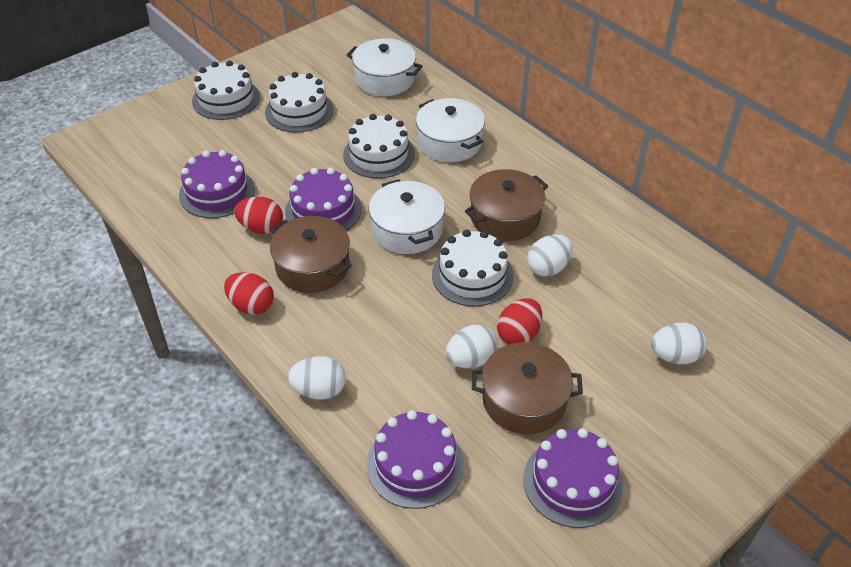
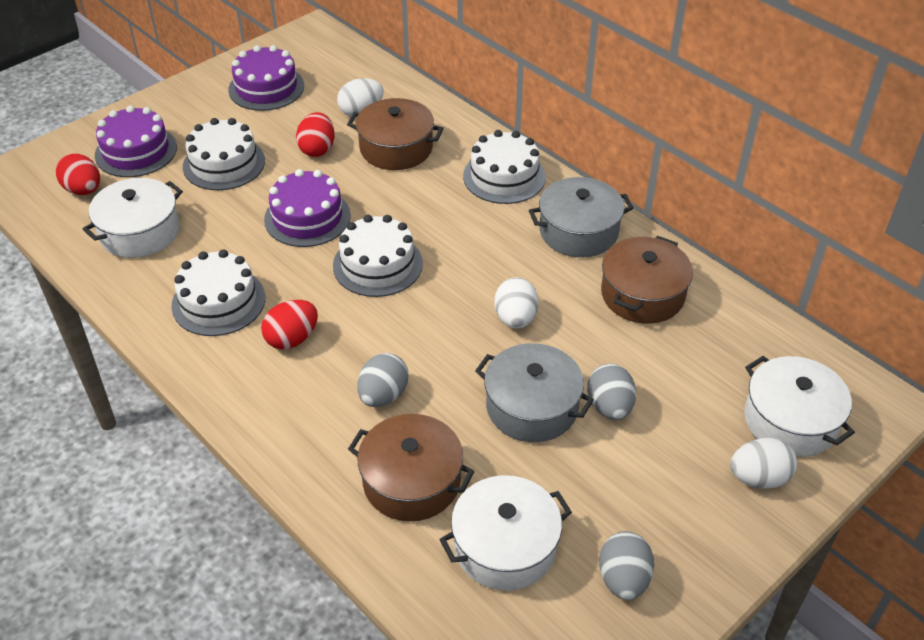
grey egg: none = 0 -> [357,353,408,407] [587,364,636,420] [599,531,654,600] = 3
grey pot: none = 0 -> [475,343,594,442] [529,177,634,257] = 2
purple cake: [179,150,255,218] [285,168,362,231] [367,410,464,509] [523,428,623,528] = 4 -> [95,105,177,177] [228,45,304,111] [264,169,351,247] = 3
white egg: [287,356,346,400] [446,325,498,368] [527,235,573,277] [651,323,707,364] = 4 -> [337,78,383,117] [495,277,539,329] [730,438,797,489] = 3

